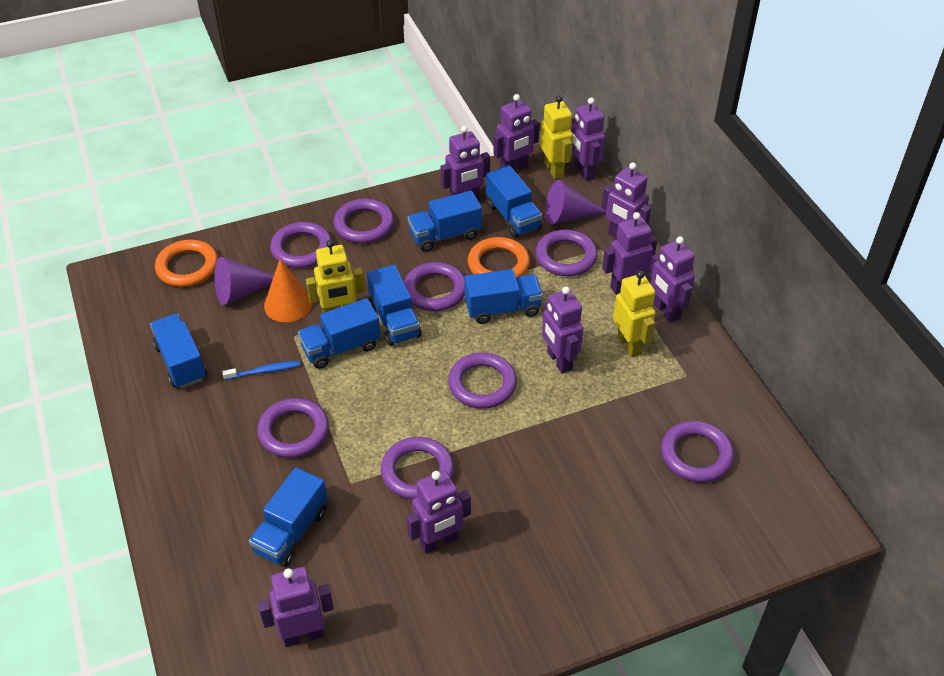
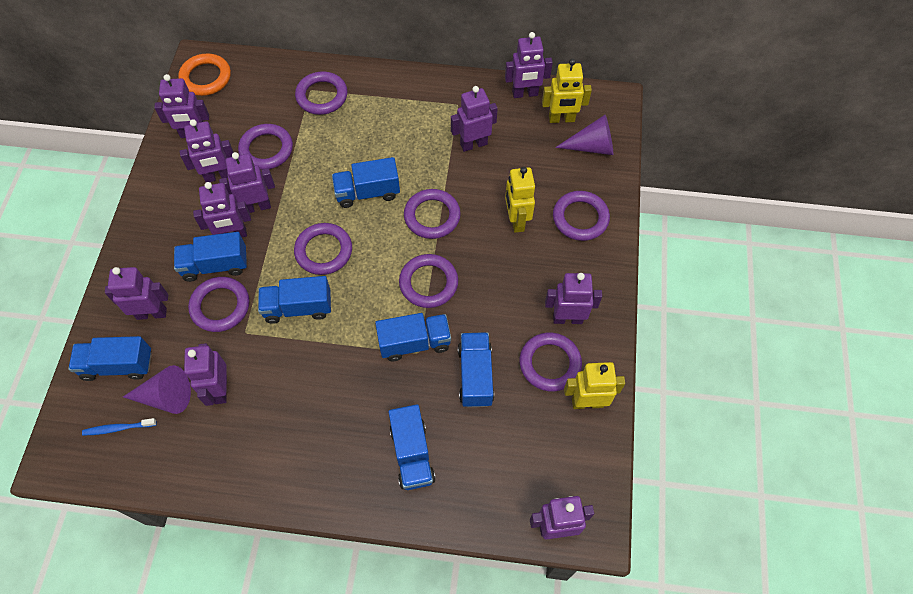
orange cone: [264,259,312,322] = 1 -> none = 0
orange ring: [155,240,218,287] [468,237,530,278] = 2 -> [178,53,231,96] = 1
purple robot: [258,567,334,647] [406,470,471,554] [440,126,490,200] [493,94,539,170] [542,287,583,374] [571,98,605,181] [602,162,651,238] [602,212,657,295] [649,236,695,323] = 9 -> [105,267,168,320] [154,74,209,138] [180,119,234,182] [184,343,227,406] [193,182,251,237] [219,152,275,213] [451,86,498,152] [505,32,553,98] [530,496,594,539] [545,273,602,324] = 10

